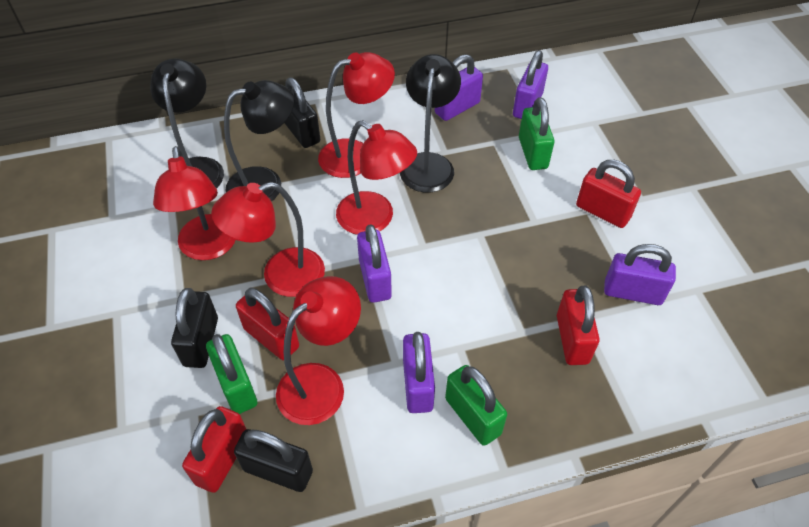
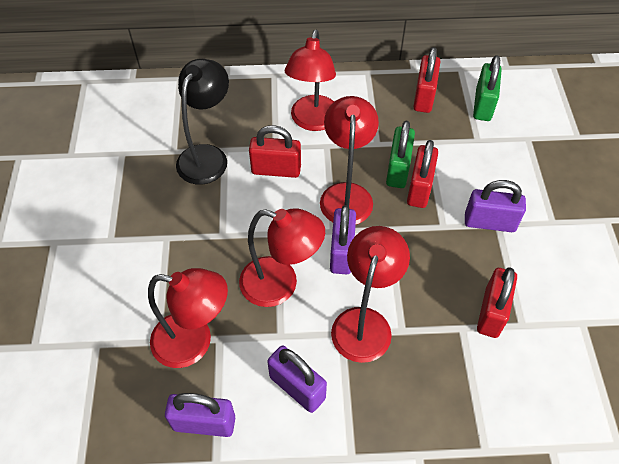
black lamp: [150,58,224,189] [224,80,294,202] [400,54,461,193] = 3 -> [176,59,229,185] = 1
black padlock: [171,288,218,368] [234,429,313,492] [285,77,320,148] = 3 -> none = 0
green padlock: [206,334,257,414] [445,365,507,446] [519,97,554,170] = 3 -> [386,121,415,188] [473,55,502,121] = 2
purple padlock: [357,224,392,303] [403,332,435,413] [435,54,483,121] [513,50,548,119] [604,244,676,305] = 5 -> [165,393,235,437] [267,346,327,413] [330,205,356,275] [465,180,526,232] = 4

